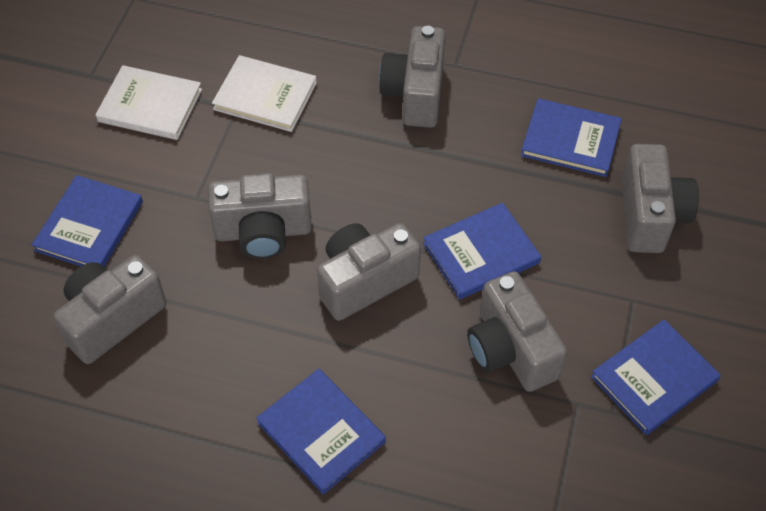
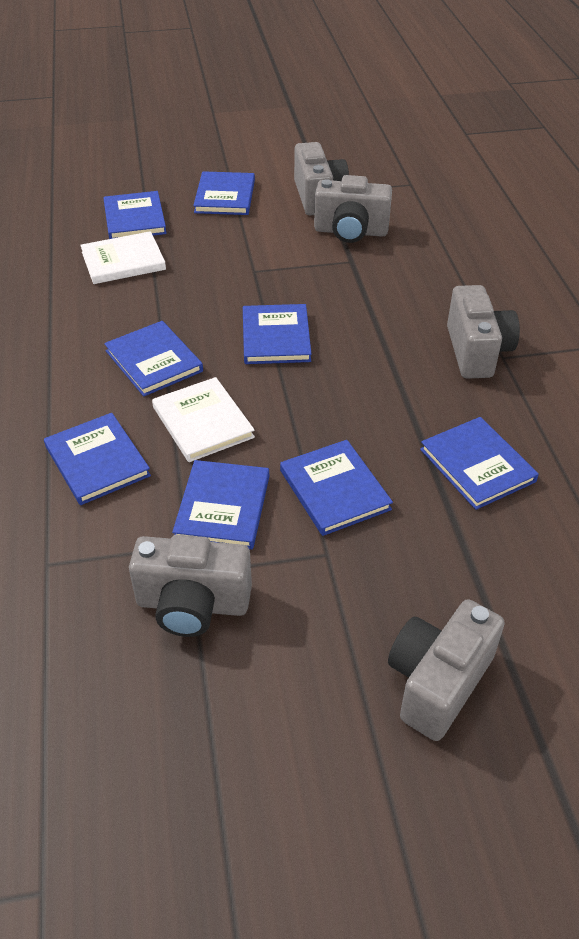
blue book: [32,175,143,267] [256,369,386,495] [423,203,541,299] [521,98,622,177] [591,320,721,435] = 5 -> [44,413,151,505] [103,191,167,239] [104,321,203,397] [172,460,269,549] [193,171,255,215] [243,304,311,364] [280,440,393,536] [420,417,539,510] = 8
grey camera: [54,255,166,364] [208,173,312,259] [317,223,421,321] [379,26,445,128] [467,271,567,392] [621,144,699,253] = 6 -> [129,535,252,637] [294,142,349,215] [314,175,392,243] [388,599,505,741] [447,285,520,379] = 5

